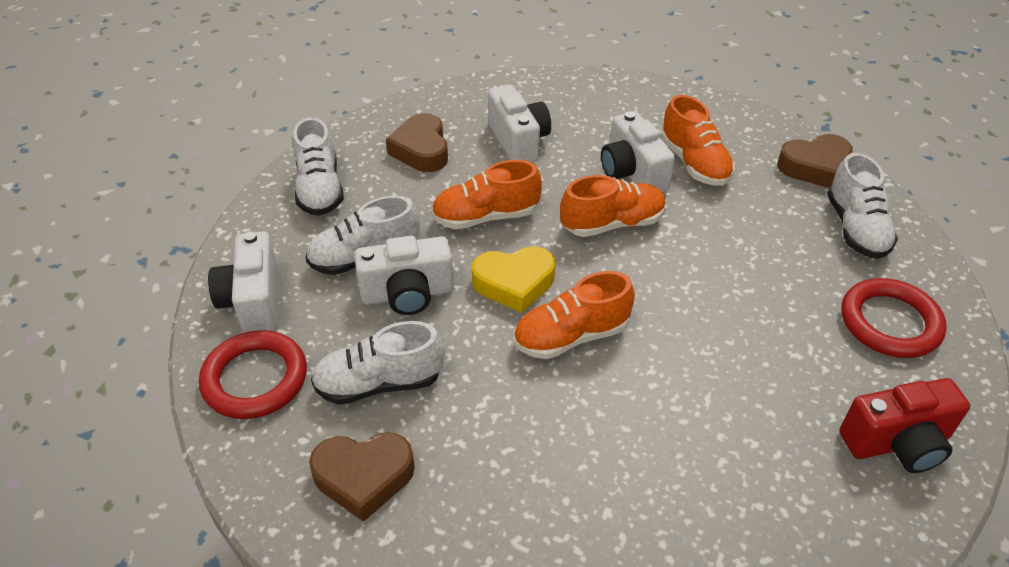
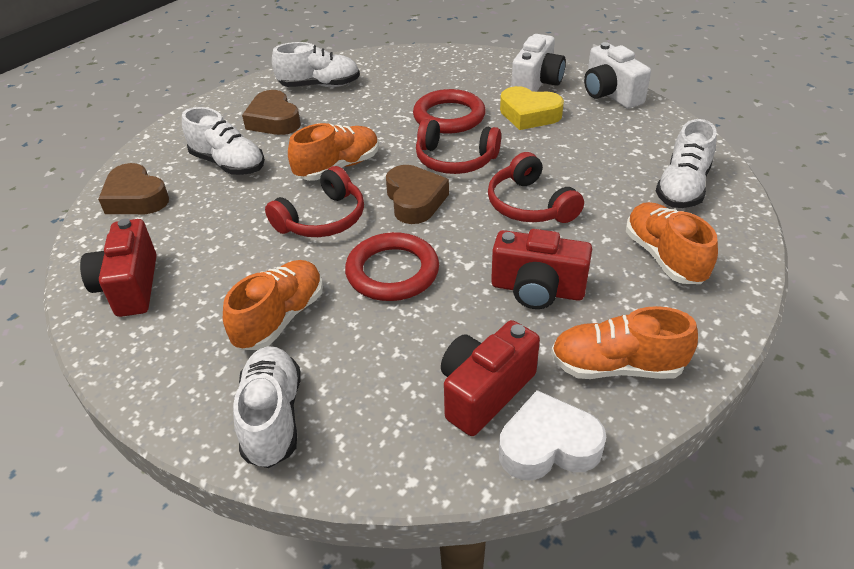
red camera: [839,378,970,473] = 1 -> [80,218,157,317] [441,320,540,436] [491,229,592,309] = 3
red headphones: none = 0 -> [265,166,364,237] [416,119,501,174] [488,152,584,223] = 3
white camera: [208,231,278,333] [354,236,454,315] [488,85,551,162] [601,111,675,193] = 4 -> [511,34,566,92] [584,42,651,109] = 2
white heart: none = 0 -> [499,390,606,480] = 1

